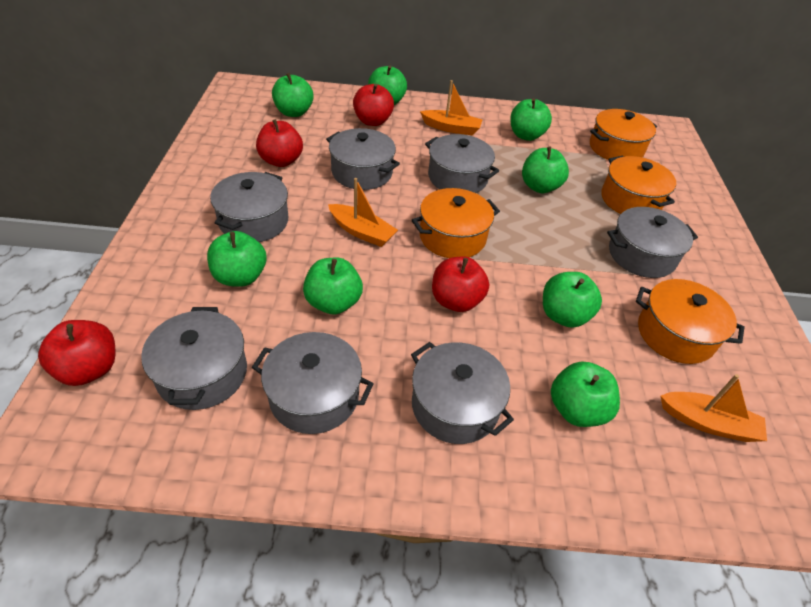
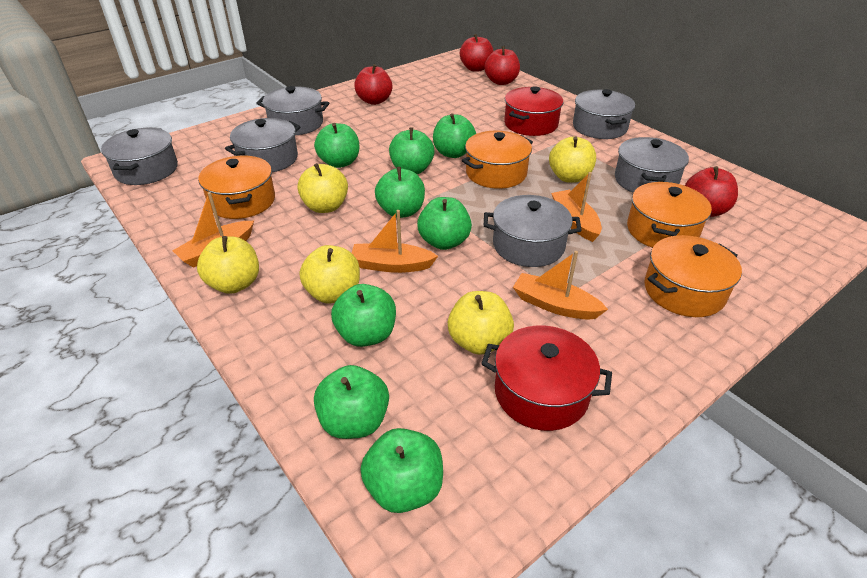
grey pot: [141,307,247,410] [210,172,288,242] [252,332,374,434] [326,128,400,190] [411,342,514,444] [425,134,499,193] [607,207,698,278] = 7 -> [101,128,178,185] [225,118,300,172] [256,86,329,135] [484,195,582,267] [573,89,635,139] [615,137,689,193] = 6
orange boat: [328,178,398,247] [420,80,482,135] [661,374,767,442] = 3 -> [173,192,254,268] [352,210,438,273] [513,251,608,319] [551,172,602,242] = 4
red pot: none = 0 -> [481,326,612,431] [504,86,563,136] = 2
yellow apple: none = 0 -> [197,236,259,294] [297,163,348,213] [300,245,360,303] [448,291,514,355] [549,136,596,183] = 5

